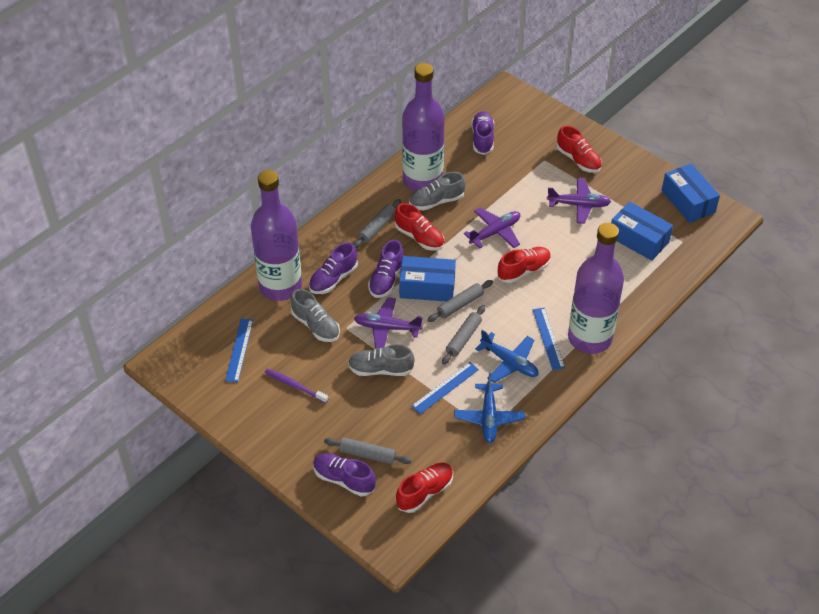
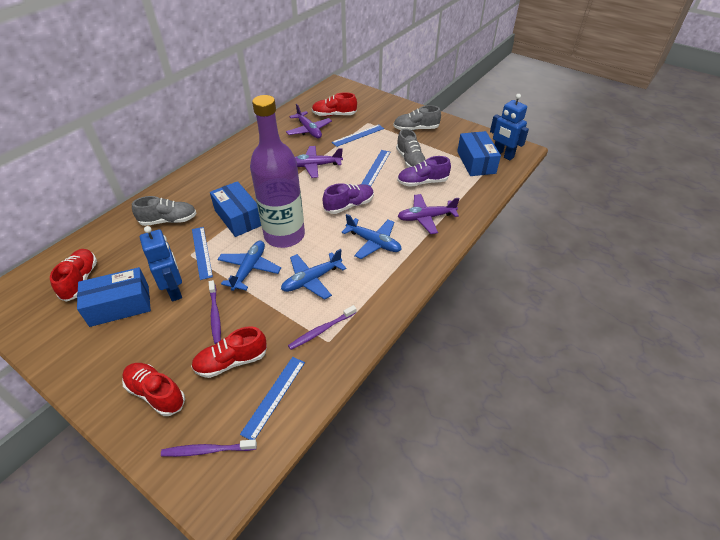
blue plane: [454,373,525,443] [475,330,538,383] = 2 -> [217,241,281,291] [281,249,347,300] [341,214,402,259] = 3
blue robot: none = 0 -> [140,226,182,301] [490,94,529,160] = 2
blue ruler: [225,319,253,382] [411,362,479,414] [532,308,565,370] = 3 -> [192,227,213,280] [240,357,305,440] [332,124,384,147] [361,150,390,187] = 4
grey rolling pin: [324,437,412,464] [353,199,401,248] [427,280,493,322] [442,305,485,365] = 4 -> none = 0
purple bottle: [251,170,302,301] [402,63,445,191] [568,223,624,354] = 3 -> [250,95,305,248] = 1
purple shoe: [309,243,358,294] [313,453,376,496] [368,240,404,298] [471,111,494,155] = 4 -> [322,183,374,214] [397,156,451,187] = 2
purple toothbrush: [265,368,328,403] = 1 -> [161,439,257,457] [209,280,221,344] [288,305,356,350] = 3

